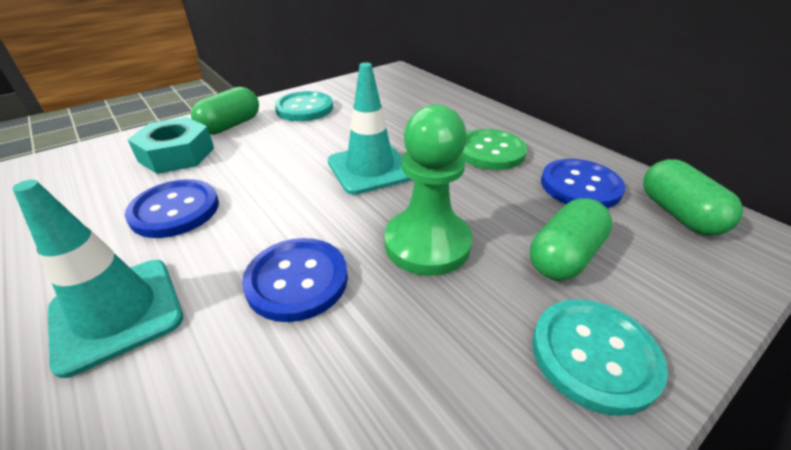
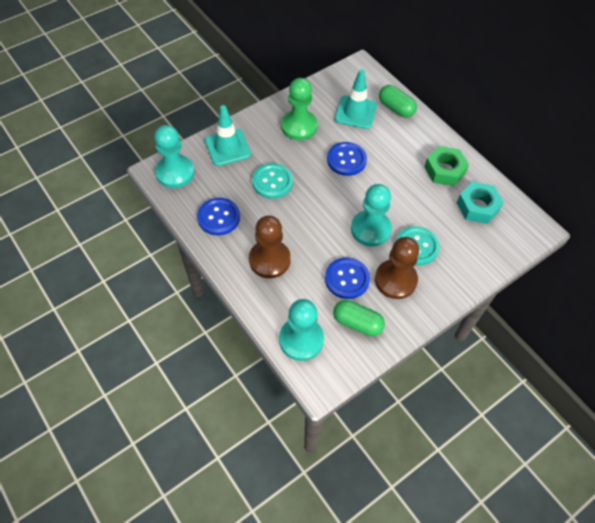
brown pawn: none = 0 -> [249,216,291,278] [375,237,419,299] = 2
green button: [461,129,527,170] = 1 -> none = 0
green capsule: [191,87,259,135] [530,198,613,281] [643,159,743,236] = 3 -> [333,300,385,336] [379,85,417,118] = 2
green nut: none = 0 -> [424,146,469,186] = 1
turquoise pawn: none = 0 -> [154,125,194,188] [279,299,324,361] [351,184,392,247] = 3

